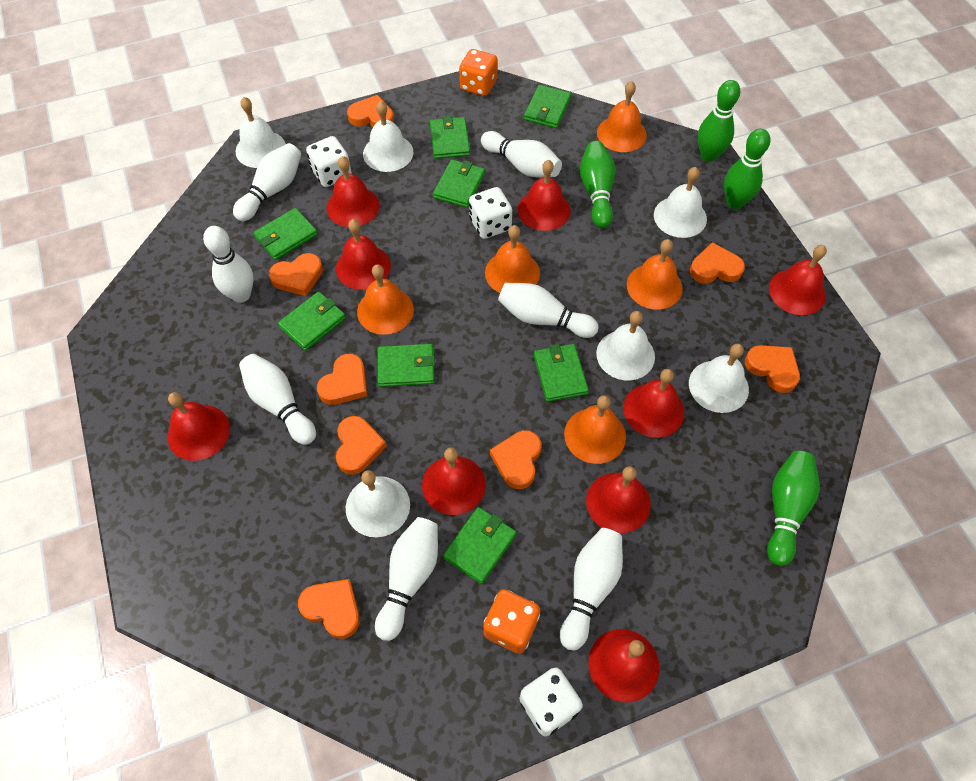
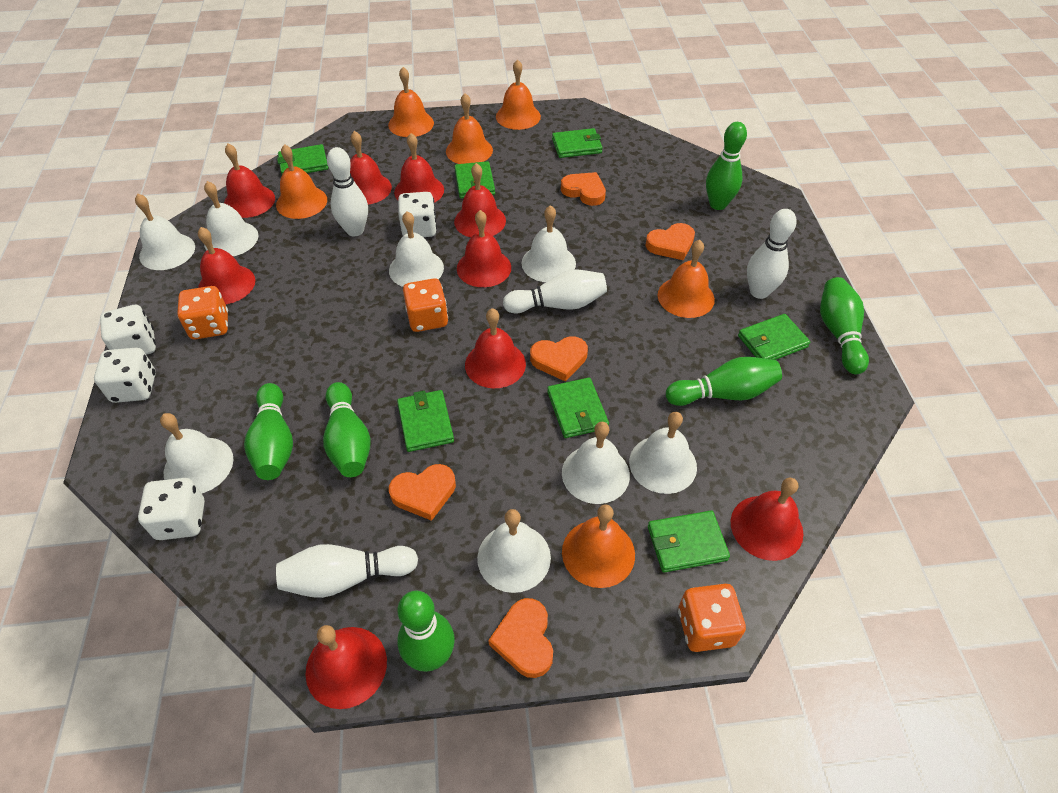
green bowling pin: [580,141,615,228] [698,80,740,162] [724,129,771,209] [767,451,820,566] = 4 -> [244,383,293,480] [323,382,371,477] [397,591,455,672] [666,357,782,406] [706,122,747,210] [820,277,869,374] = 6
green wallet: [254,208,318,260] [278,291,346,351] [377,344,435,387] [430,116,470,159] [433,159,485,208] [443,507,516,584] [524,85,571,128] [534,344,589,402] = 8 -> [277,144,328,174] [397,390,454,452] [454,161,495,198] [547,377,609,438] [552,128,603,158] [648,511,730,573] [738,314,810,360] = 7
orange bell: [357,264,414,335] [485,225,540,293] [564,395,626,464] [597,81,647,152] [627,239,683,310] = 5 -> [276,144,327,219] [388,67,434,137] [446,93,493,164] [496,59,541,130] [562,504,635,588] [658,240,715,318] = 6
orange dice: [459,49,498,96] [483,589,540,654] = 2 -> [177,286,228,339] [403,278,448,332] [678,584,746,652] = 3
orange heart: [269,253,323,296] [298,579,360,639] [317,354,367,405] [336,416,387,475] [347,95,394,127] [490,430,541,489] [690,242,745,284] [745,345,800,393] = 8 -> [389,464,456,521] [488,598,553,678] [530,336,588,381] [561,172,606,206] [645,223,695,260] = 5
white bell: [236,97,286,168] [346,470,410,537] [363,101,413,172] [596,311,655,380] [654,167,707,238] [689,344,749,413] = 6 -> [135,193,195,270] [160,413,233,494] [204,181,258,256] [389,211,444,287] [477,509,551,593] [521,205,576,282] [562,422,630,504] [629,412,697,494] = 8
white bowling pin: [203,226,253,303] [233,143,301,221] [239,354,316,445] [375,517,438,641] [481,131,562,177] [498,283,599,338] [560,528,623,651] = 7 -> [276,544,418,598] [327,147,368,236] [503,270,607,314] [747,209,797,299] = 4
white dice: [306,136,352,187] [469,187,512,239] [520,667,583,736] = 3 -> [94,348,156,403] [100,305,156,355] [138,478,205,540] [398,192,437,237] = 4

